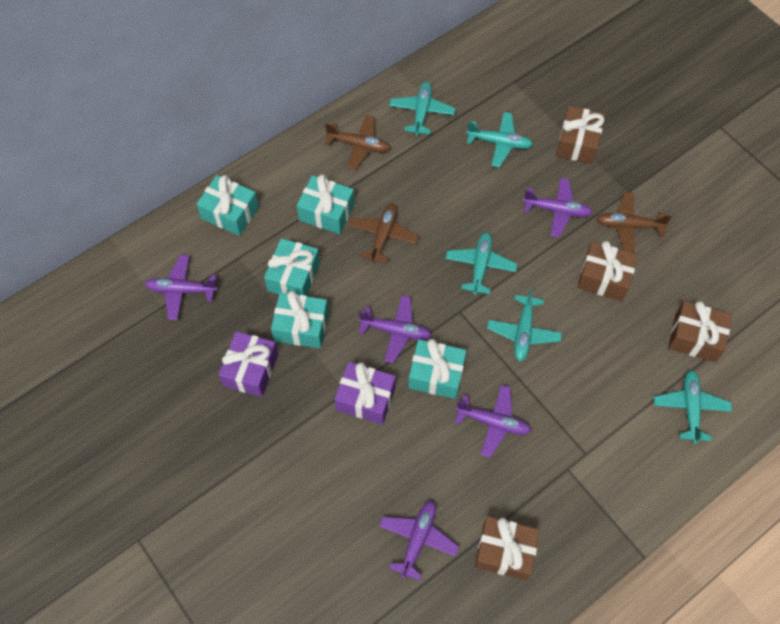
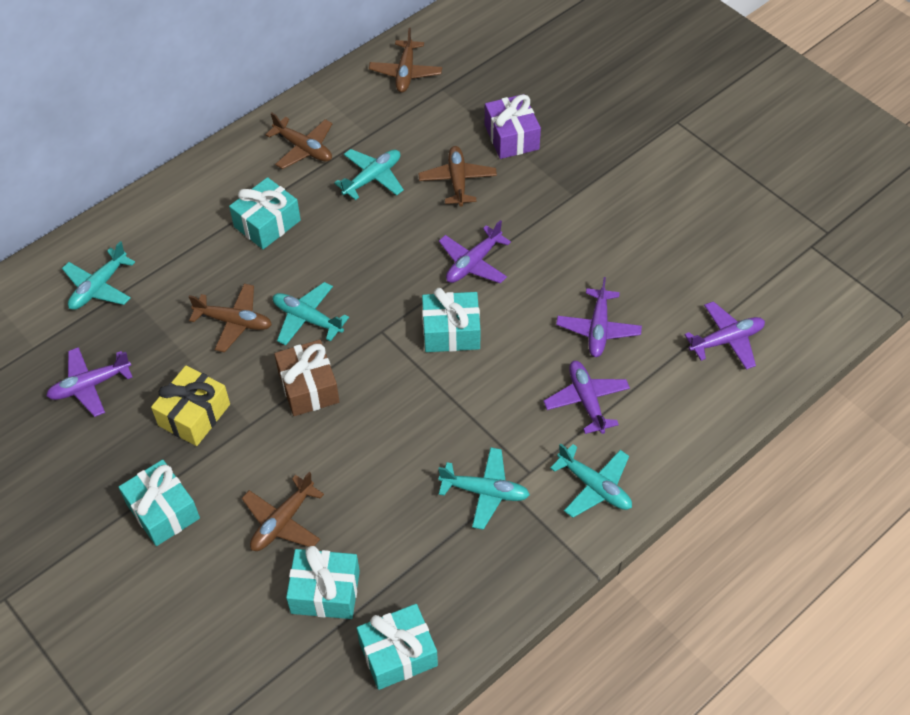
brown gift: [475,516,540,581] [556,106,605,164] [577,241,638,301] [668,301,732,362] = 4 -> [274,340,340,416] = 1
brown plane: [325,115,391,170] [349,204,419,263] [596,192,672,253] = 3 -> [189,284,272,352] [242,472,324,551] [265,113,332,169] [369,28,442,93] [418,146,497,207] = 5
purple gift: [219,331,278,397] [334,362,396,424] = 2 -> [485,94,541,159] = 1
yellow gift: none = 0 -> [151,365,230,446] = 1

